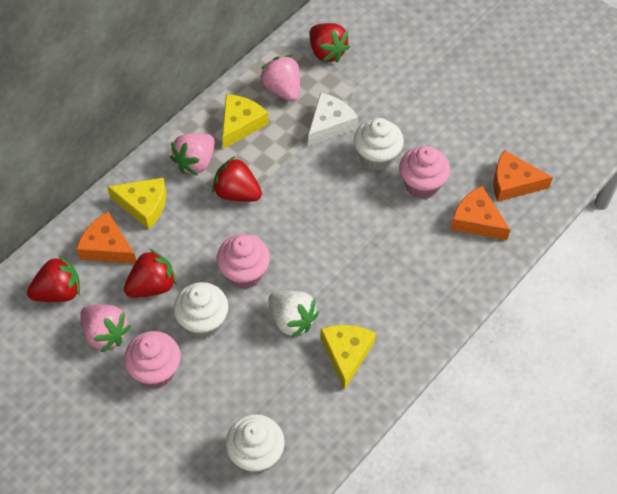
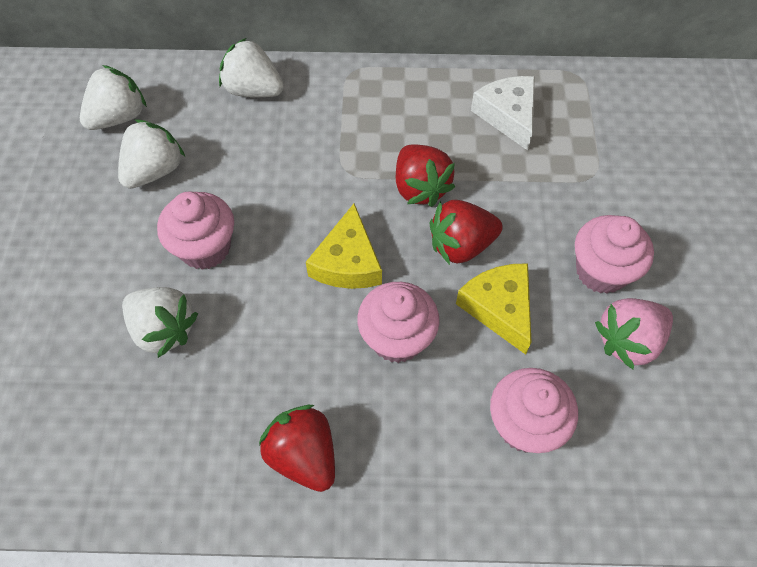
orange cheese: [76,212,136,264] [451,186,510,240] [493,150,553,202] = 3 -> none = 0
pink cupcake: [124,331,181,388] [217,234,270,289] [399,146,450,199] = 3 -> [157,192,234,270] [357,282,440,363] [490,368,578,453] [575,215,654,294] = 4
pink strawberry: [80,304,131,352] [170,133,215,175] [260,55,300,102] = 3 -> [595,298,673,370] = 1
red strawberry: [27,256,80,302] [124,249,176,298] [212,156,262,202] [309,23,350,63] = 4 -> [259,405,335,492] [396,144,455,207] [430,200,503,265] = 3
white cupcake: [173,282,229,338] [226,414,285,473] [354,118,404,171] = 3 -> none = 0
white strawberry: [268,291,319,338] = 1 -> [80,65,147,130] [118,119,185,189] [122,287,198,358] [219,38,284,97] = 4
yellow cheese: [107,177,166,229] [222,94,269,149] [321,325,376,390] = 3 -> [306,204,382,289] [456,263,532,355] = 2

